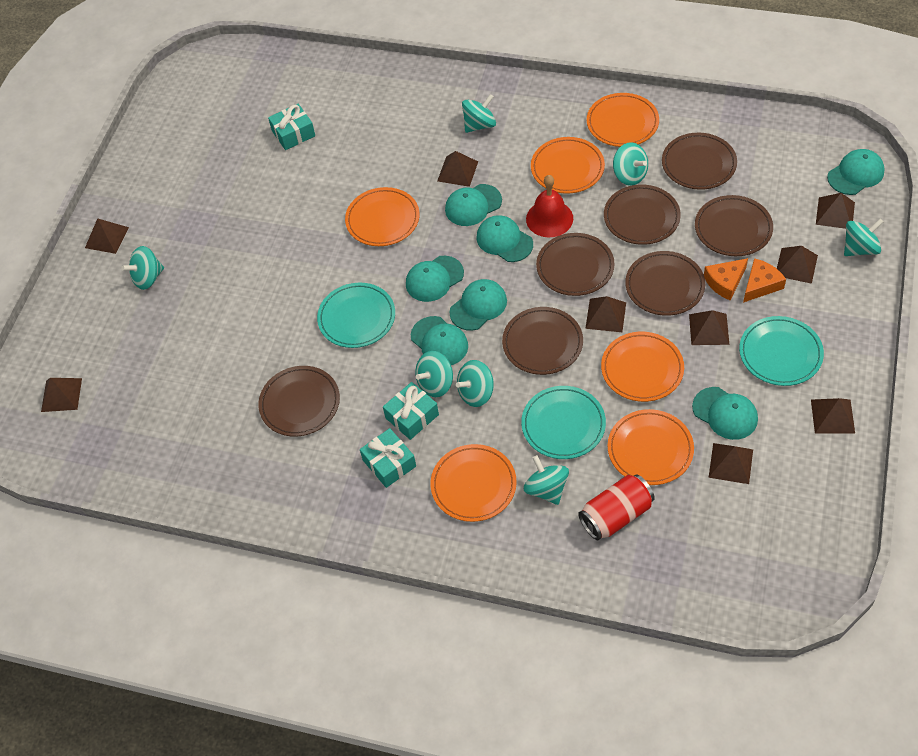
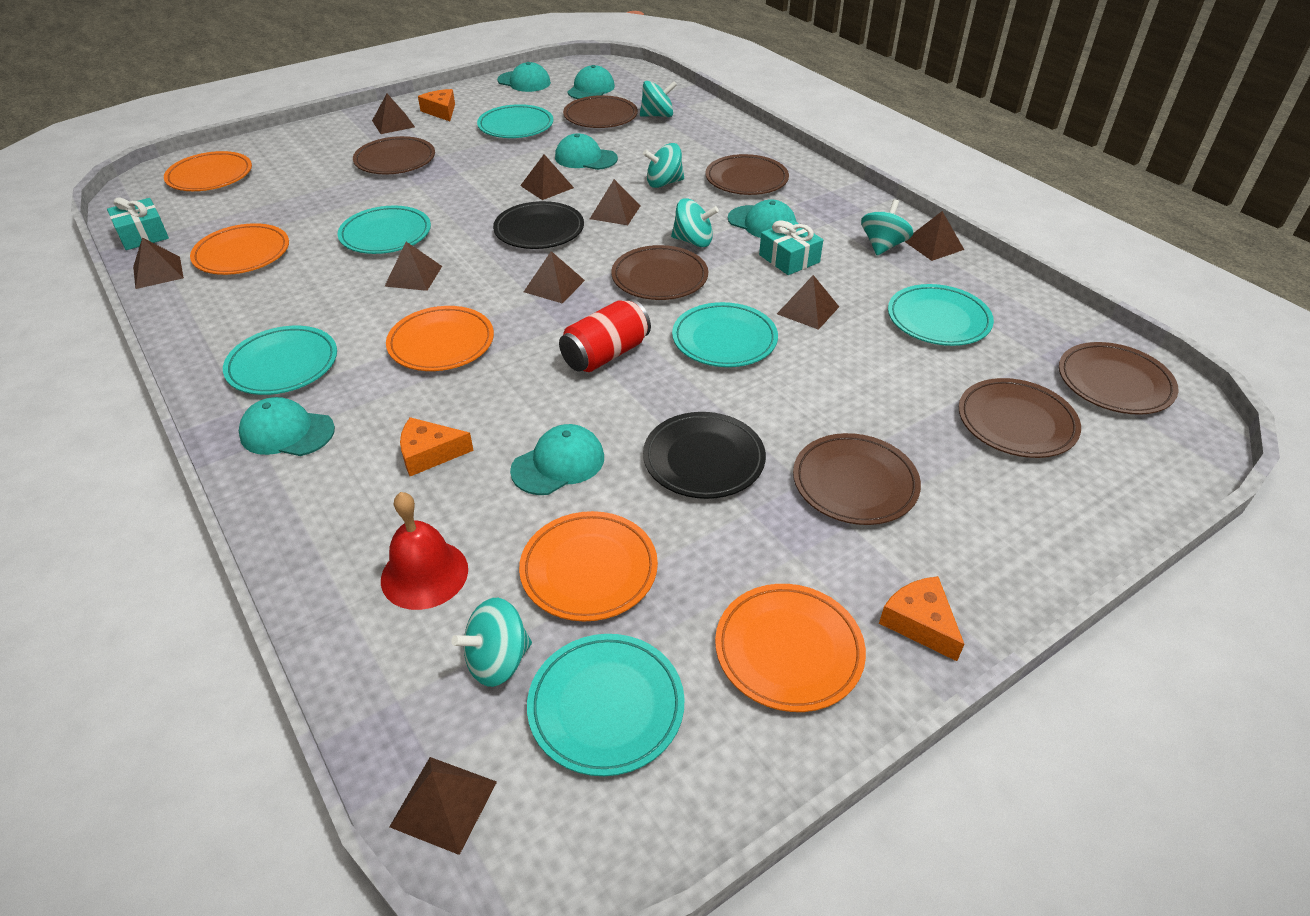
black plate: none = 0 -> [493,201,584,249] [643,412,766,499] = 2
orange cheese: [704,258,748,300] [743,258,786,303] = 2 -> [400,417,474,476] [418,89,455,121] [879,576,964,661] = 3
orange plate: [345,187,419,246] [431,444,517,522] [531,137,605,194] [587,93,659,147] [601,332,684,402] [607,409,694,485] = 6 -> [164,151,252,191] [190,223,289,275] [386,306,494,371] [519,511,658,621] [715,584,866,712] = 5
turquoise cap: [406,256,464,302] [411,316,468,365] [445,184,502,226] [449,279,507,331] [476,215,533,262] [692,387,758,440] [827,149,885,195] = 7 -> [239,397,335,456] [497,62,551,92] [510,424,604,495] [555,133,618,170] [567,65,615,99] [728,199,796,238] = 6
turquoise gift: [268,104,315,150] [360,428,416,488] [383,382,439,440] = 3 -> [107,197,169,250] [759,220,823,275] = 2
turquoise plate: [317,283,395,348] [521,386,606,459] [739,316,824,386] = 3 -> [223,326,337,395] [338,205,431,254] [477,104,553,138] [527,634,685,776] [672,302,778,367] [888,284,994,346] = 6
turquoise spinning top: [121,246,164,290] [415,351,453,397] [456,360,494,407] [462,94,496,133] [524,455,569,505] [613,142,648,186] [844,219,884,256] = 7 -> [452,598,532,687] [640,81,677,117] [643,143,684,188] [671,198,719,247] [861,200,913,256] = 5

